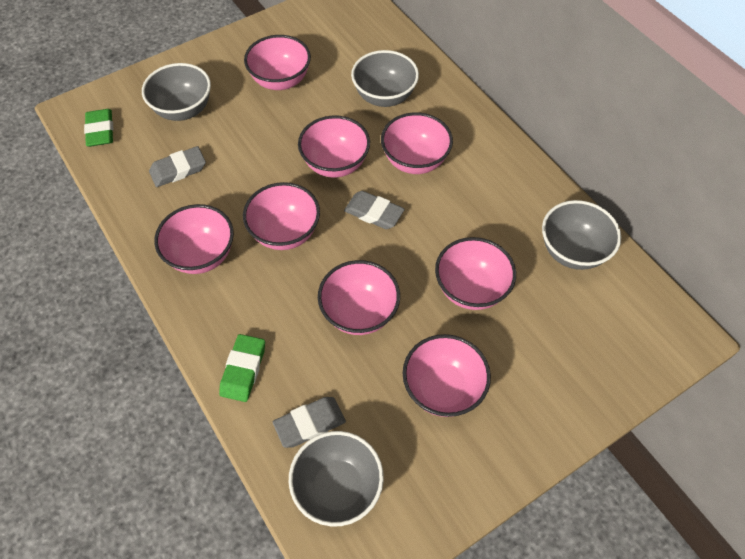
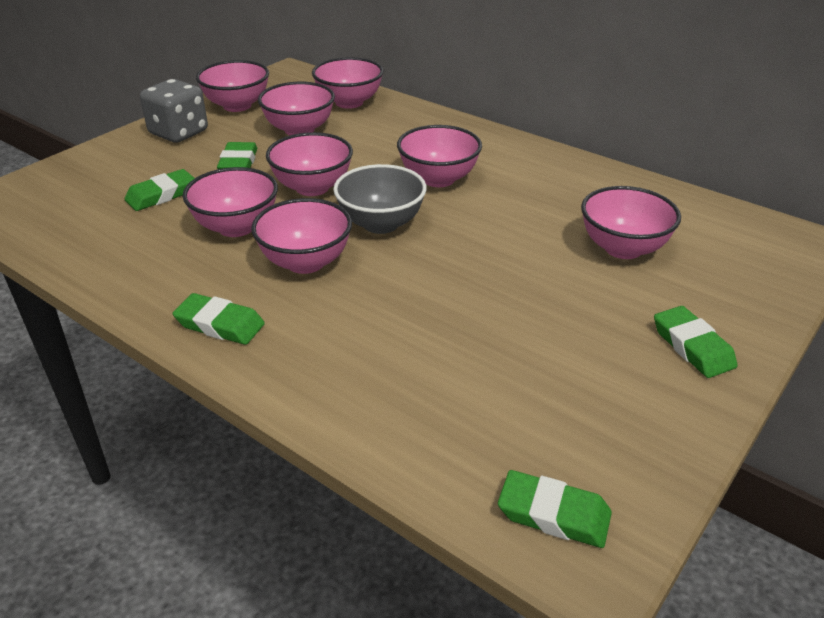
green eraser: [84,109,113,147] [219,334,265,402] = 2 -> [125,169,195,211] [173,293,265,345] [217,142,257,169] [498,470,612,548] [654,306,738,378] = 5
grey bowl: [142,63,211,121] [289,431,384,527] [351,50,419,107] [542,200,621,270] = 4 -> [333,164,427,234] = 1
grey dice: none = 0 -> [140,79,208,143] = 1
grey eraser: [149,146,206,187] [273,397,346,448] [344,191,405,229] = 3 -> none = 0

